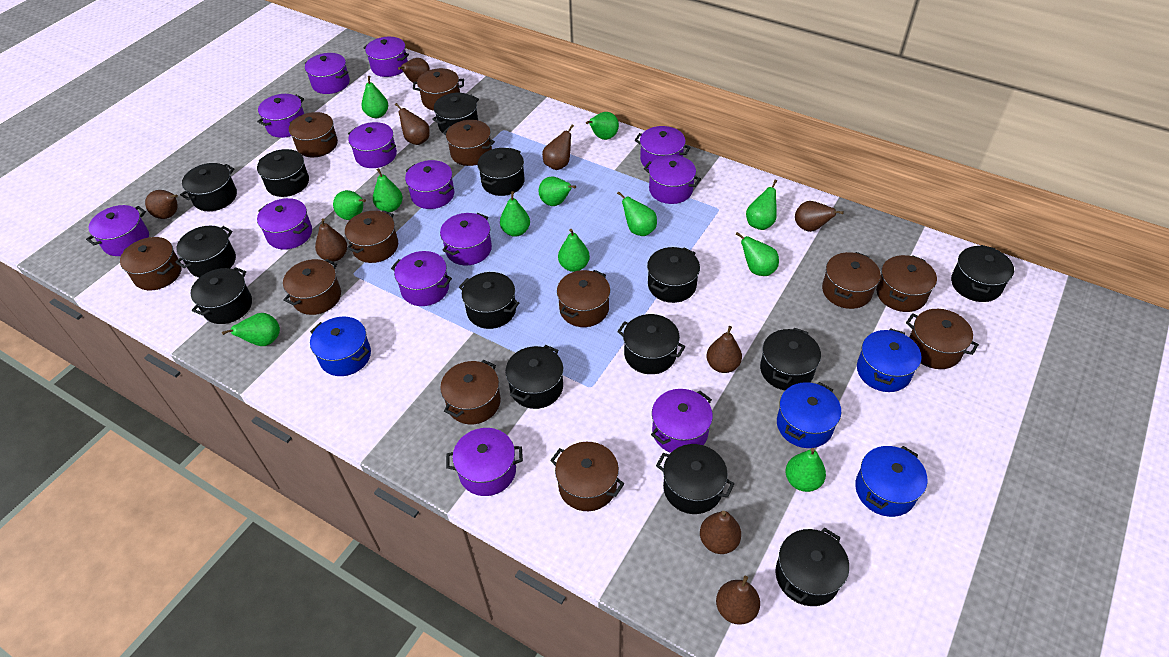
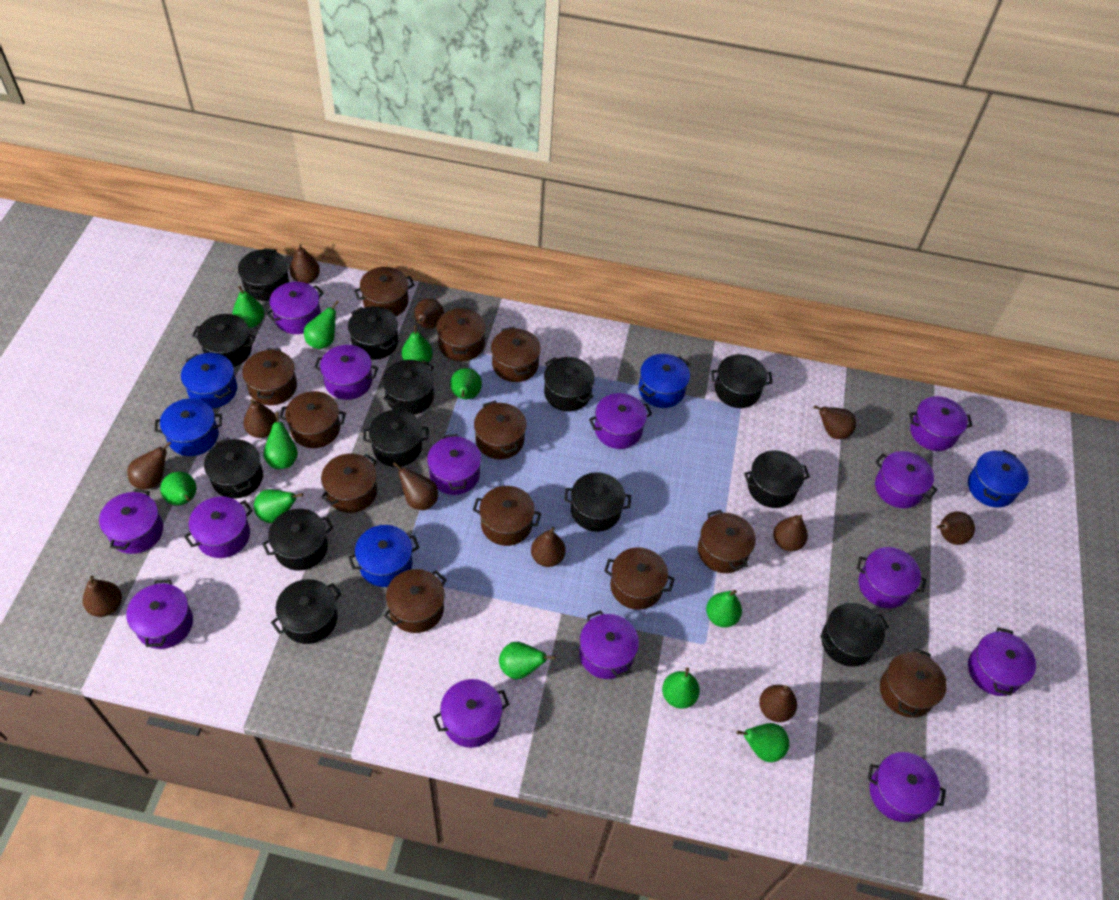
black pot: [175,226,236,278] [180,163,237,211] [190,267,252,324] [257,149,309,197] [432,93,479,134] [459,272,520,329] [477,148,525,196] [505,345,563,409] [617,314,686,374] [647,247,700,303] [656,444,734,514] [760,328,821,390] [776,528,849,606] [951,245,1014,302] = 14 -> [192,314,256,367] [204,437,263,499] [238,248,289,301] [262,509,333,571] [271,579,341,644] [348,306,398,360] [363,410,428,467] [383,360,434,415] [544,357,594,412] [564,472,631,532] [711,354,773,408] [744,450,810,508] [820,603,889,667] = 13
blue pot: [310,317,371,376] [777,382,841,448] [855,446,928,517] [857,328,922,392] = 4 -> [154,399,222,456] [181,353,237,409] [348,525,419,587] [639,354,690,408] [968,450,1029,508] = 5
brown pear: [145,190,178,219] [315,218,347,262] [395,103,430,145] [398,58,430,82] [542,124,574,170] [700,511,741,554] [706,326,742,373] [716,576,760,625] [795,201,844,232] = 9 -> [83,575,122,617] [127,441,172,490] [243,399,277,438] [290,244,320,284] [393,462,438,510] [414,298,444,329] [531,527,566,567] [759,685,797,722] [773,515,808,551] [813,405,856,439] [937,511,975,545] = 11
green pear: [222,313,280,346] [333,190,366,220] [361,76,388,118] [373,168,403,212] [500,191,530,237] [539,176,576,206] [558,229,590,272] [586,112,619,140] [617,191,657,236] [735,232,779,276] [746,180,777,230] [785,448,826,492] = 12 -> [160,471,196,506] [233,286,264,328] [254,489,303,523] [263,412,298,469] [304,301,339,349] [402,325,433,363] [450,368,482,399] [499,642,555,679] [662,667,700,709] [706,590,742,628] [737,723,789,762] = 11
purple pot: [86,205,149,256] [257,94,304,138] [257,198,312,250] [305,53,350,94] [348,122,397,168] [364,37,409,77] [391,251,452,306] [405,160,455,209] [440,213,492,265] [446,428,523,496] [635,126,691,170] [644,155,701,204] [651,389,713,453] = 13 -> [99,489,163,554] [126,580,193,649] [184,497,253,558] [266,282,324,334] [314,345,378,400] [427,434,481,495] [433,679,509,748] [579,610,639,679] [589,393,652,449] [856,547,926,608] [868,752,946,822] [875,451,938,508] [909,396,972,451] [968,627,1036,696] = 14

